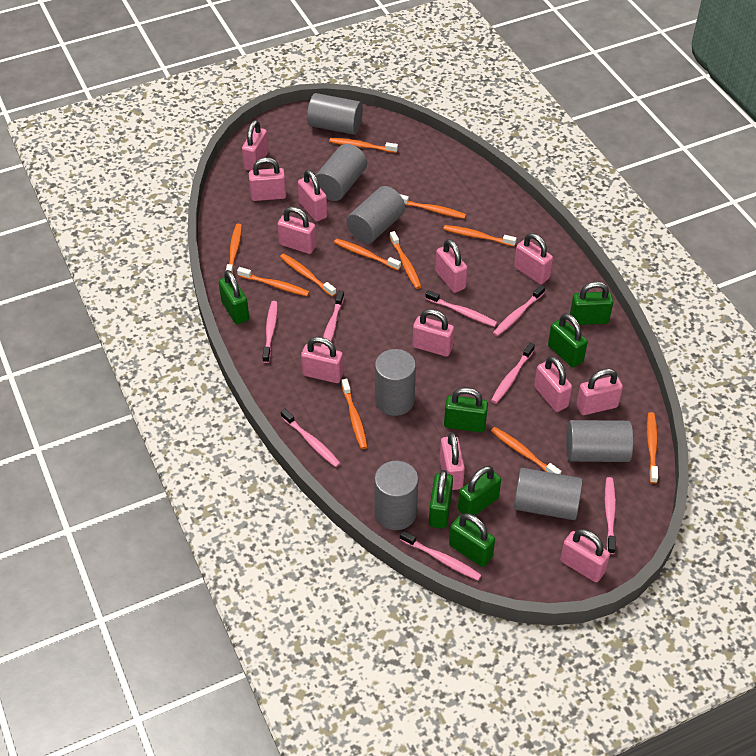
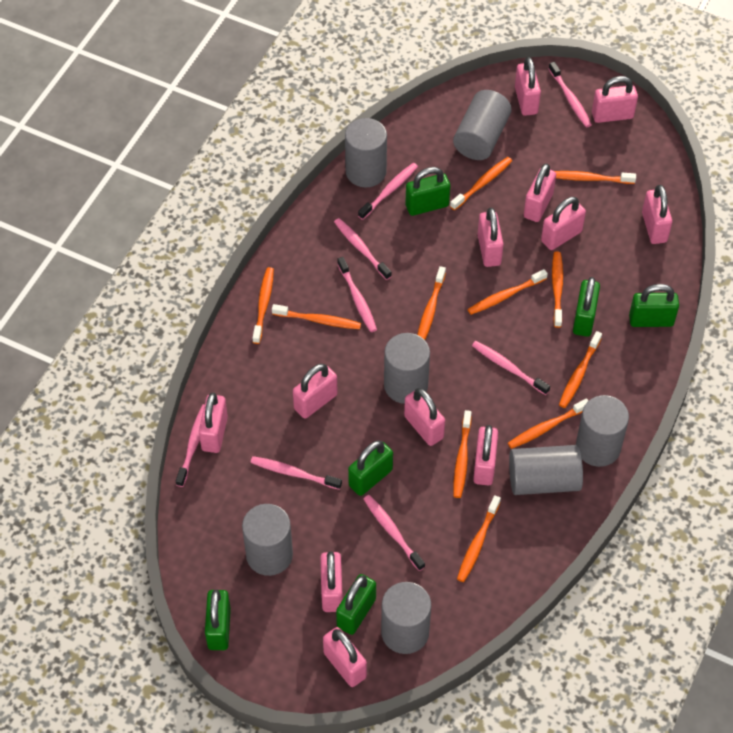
green padlock: [219,270,249,324] [429,470,453,529] [444,387,488,432] [449,513,495,567] [458,466,501,516] [548,313,588,368] [570,281,613,325] = 7 -> [205,590,231,650] [336,574,376,635] [348,440,393,496] [405,167,450,216] [573,277,600,337] [629,284,679,327] = 6

